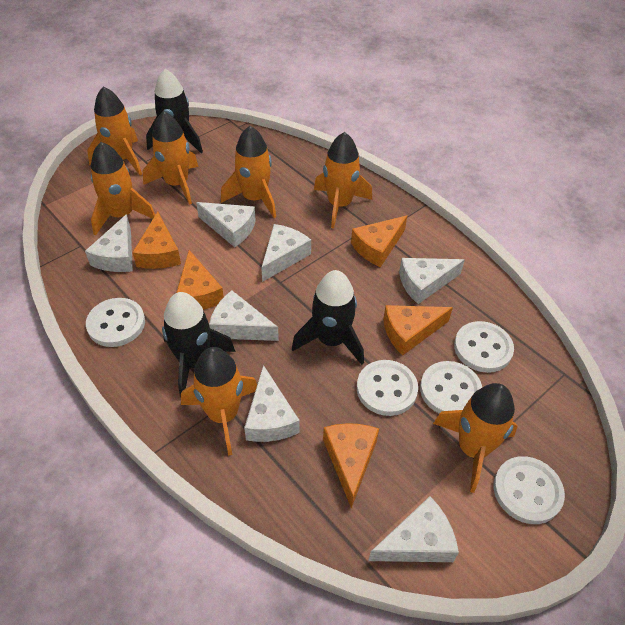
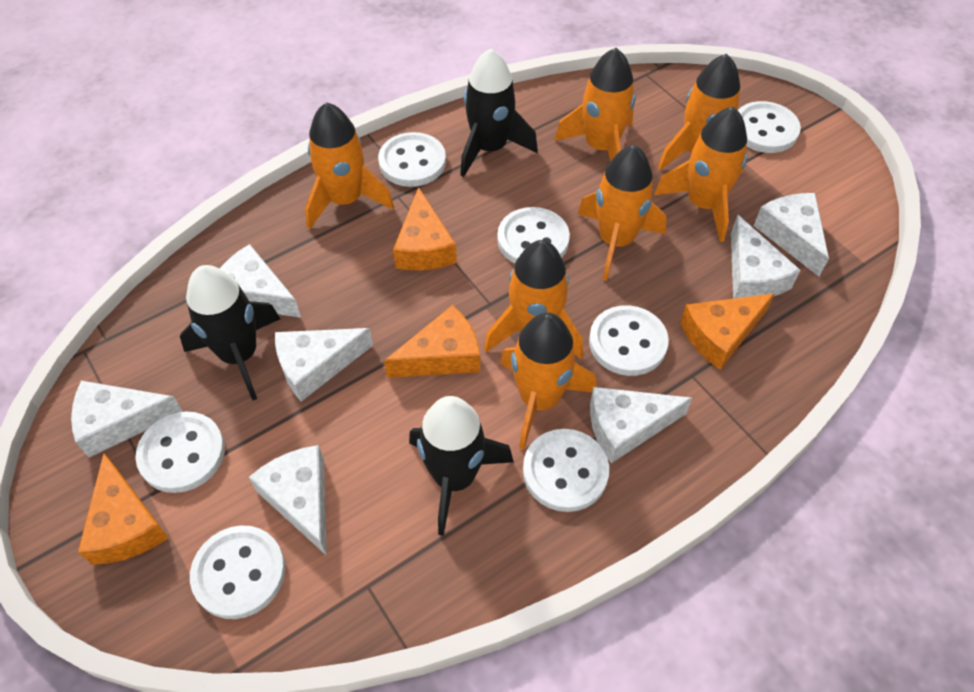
orange cheese: [132,212,181,269] [176,250,224,310] [323,423,379,508] [351,216,407,267] [383,305,453,356] = 5 -> [78,453,168,565] [384,305,480,378] [393,187,457,270] [680,293,775,370] = 4
white button: [86,298,145,347] [357,360,418,416] [420,361,482,414] [454,321,514,373] [493,456,565,524] = 5 -> [135,412,225,493] [190,525,285,619] [378,132,446,187] [497,207,570,264] [523,429,609,512] [589,305,669,376] [738,101,801,153] = 7

